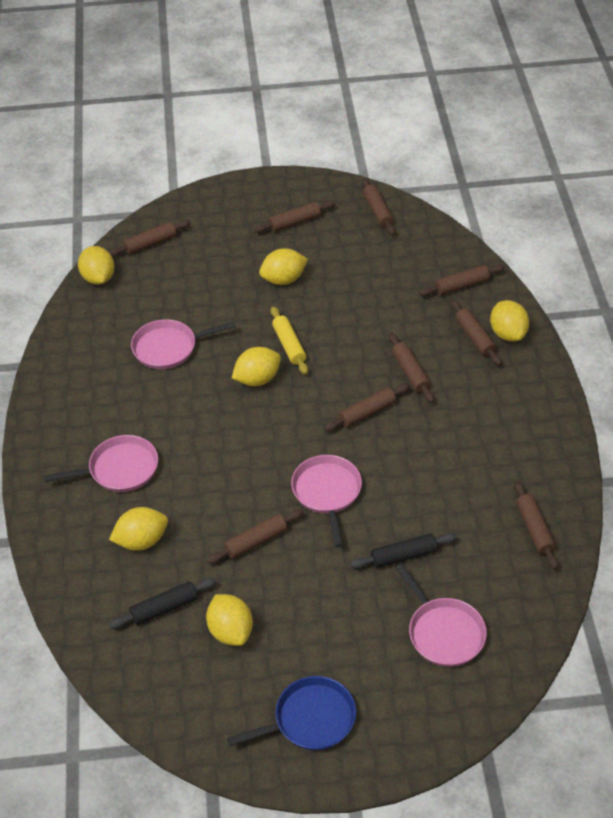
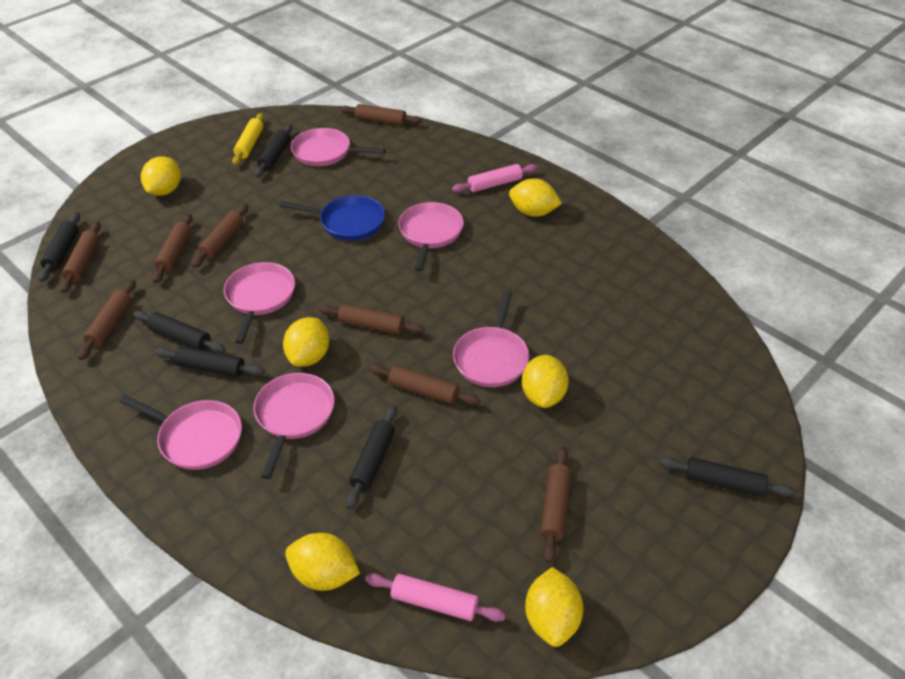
black rolling pin: [109,578,217,629] [350,533,457,568] = 2 -> [38,212,80,282] [133,311,225,353] [155,346,265,377] [254,124,293,177] [346,405,397,509] [660,457,795,497] = 6
brown rolling pin: [109,220,191,257] [207,509,303,564] [254,201,335,233] [324,384,410,431] [361,178,396,235] [389,333,434,403] [419,264,505,296] [451,300,502,366] [514,481,558,570] = 9 -> [60,222,101,293] [78,279,136,360] [152,214,192,283] [192,204,248,268] [318,304,425,334] [340,104,422,126] [369,364,480,406] [540,447,571,563] = 8
pink pan: [43,435,158,492] [131,319,235,369] [291,455,362,547] [395,563,487,667] = 4 -> [120,395,242,470] [224,262,295,344] [253,373,335,479] [291,128,386,166] [398,202,464,272] [453,291,529,387] = 6
pink rolling pin: none = 0 -> [365,573,506,622] [452,164,537,192] = 2

